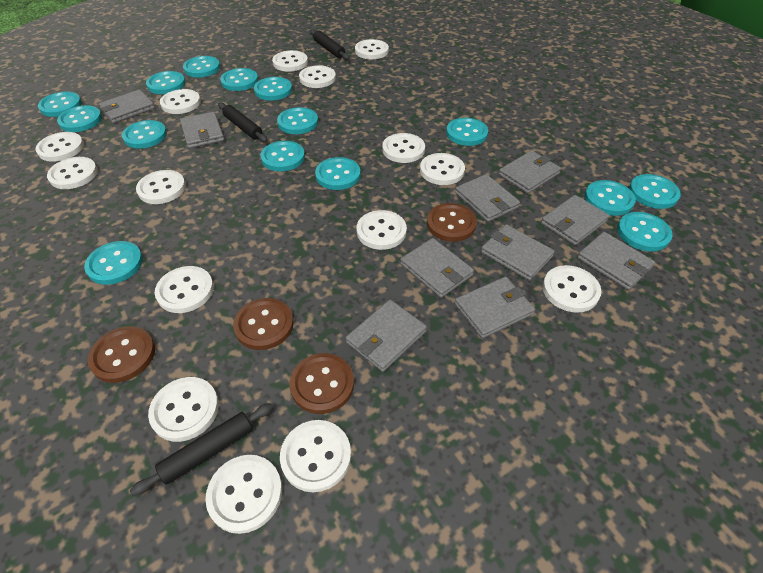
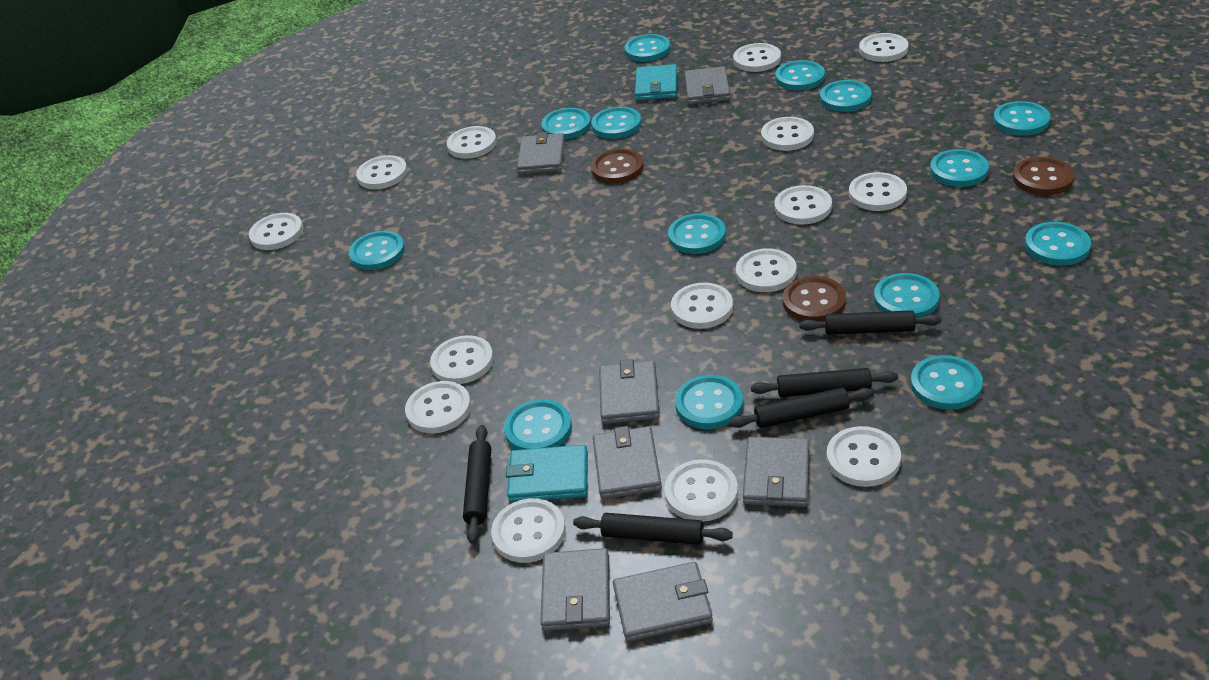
black rolling pin: [130,403,273,496] [218,102,268,143] [310,29,349,60] = 3 -> [463,425,491,544] [573,513,733,545] [729,387,874,428] [751,368,898,397] [799,310,941,335] = 5
brown button: [88,326,155,383] [233,298,294,350] [289,353,354,414] [427,203,477,242] = 4 -> [591,148,644,184] [783,276,846,321] [1013,157,1074,195] = 3
grey wallet: [99,89,155,123] [180,112,224,148] [346,300,427,372] [400,238,474,298] [455,174,520,222] [455,277,535,338] [481,224,555,281] [499,151,561,194] [541,195,609,245] [577,232,655,290] = 10 -> [517,132,565,174] [540,548,610,631] [593,426,662,499] [599,359,660,424] [613,562,713,642] [684,66,730,104] [743,437,809,507] = 7
turquoise button: [38,91,82,117] [57,105,102,132] [84,241,143,285] [122,120,167,149] [146,71,186,94] [183,56,220,78] [220,68,258,91] [254,77,292,101] [260,141,305,171] [277,107,318,134] [315,157,361,190] [446,118,488,146] [585,180,636,216] [617,212,673,252] [629,174,681,209] = 15 -> [349,231,405,270] [504,399,572,450] [541,108,591,139] [591,107,641,139] [625,34,670,62] [668,213,726,254] [675,375,743,429] [775,60,825,90] [820,80,872,112] [874,273,939,318] [911,355,983,410] [930,149,989,187] [993,101,1050,136] [1025,222,1091,266] = 14
turquoise wallet: none = 0 -> [506,445,588,503] [635,64,677,101] = 2

